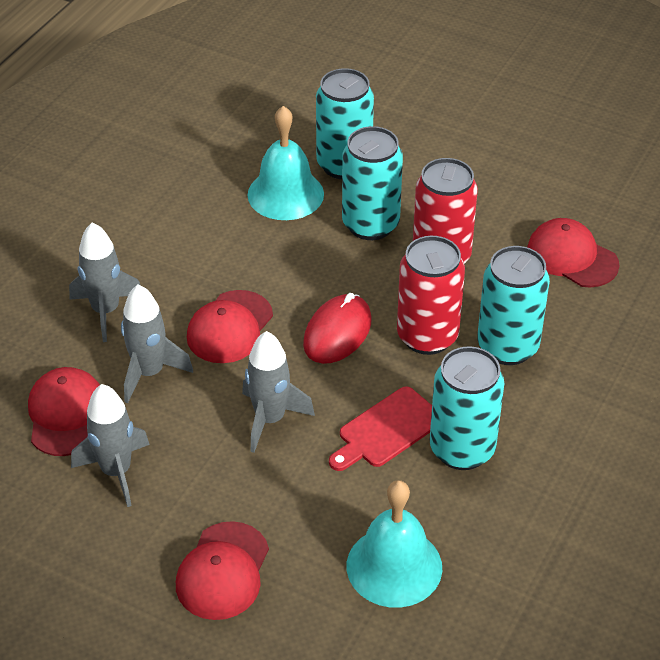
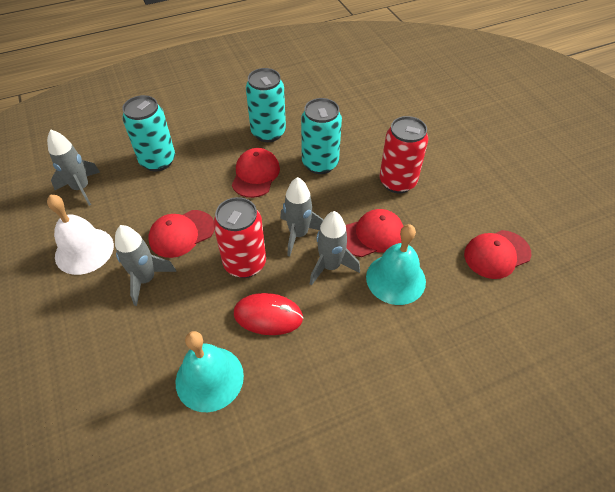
red cutting board: [329,386,432,471] = 1 -> none = 0
turquoise can: [316,68,374,179] [342,126,403,240] [430,346,504,470] [477,246,550,365] = 4 -> [122,95,175,171] [246,68,286,142] [301,98,342,174] = 3
white bell: none = 0 -> [47,194,114,275] = 1

